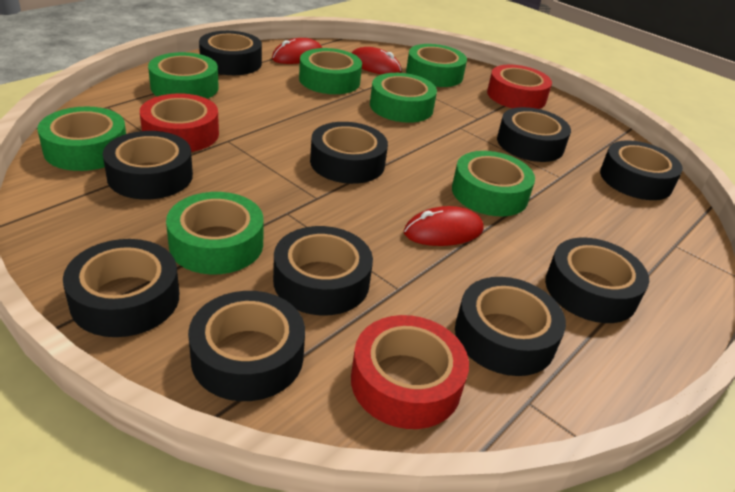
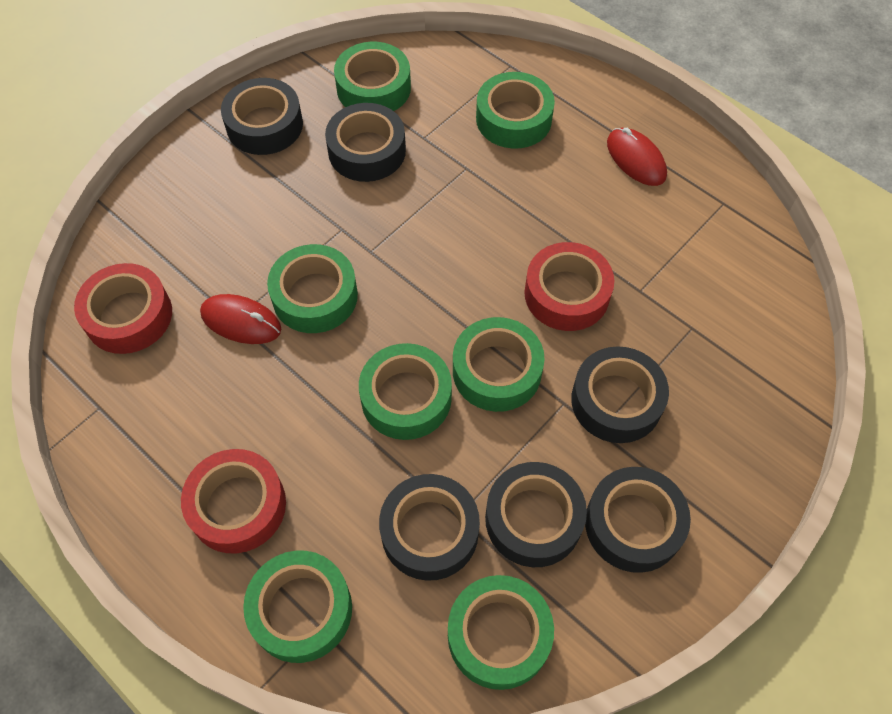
black tape: [63,239,179,337] [103,131,193,200] [188,291,305,401] [199,31,262,75] [273,226,373,316] [310,122,388,184] [455,277,566,376] [497,107,571,162] [545,238,649,323] [600,140,683,200] = 10 -> [221,78,303,155] [325,103,406,182] [379,474,480,581] [485,462,587,567] [571,346,669,443] [585,467,691,573] = 6
red mouse: [272,38,322,64] [352,47,402,75] [404,206,484,246] = 3 -> [200,294,281,344] [607,128,667,186] = 2

